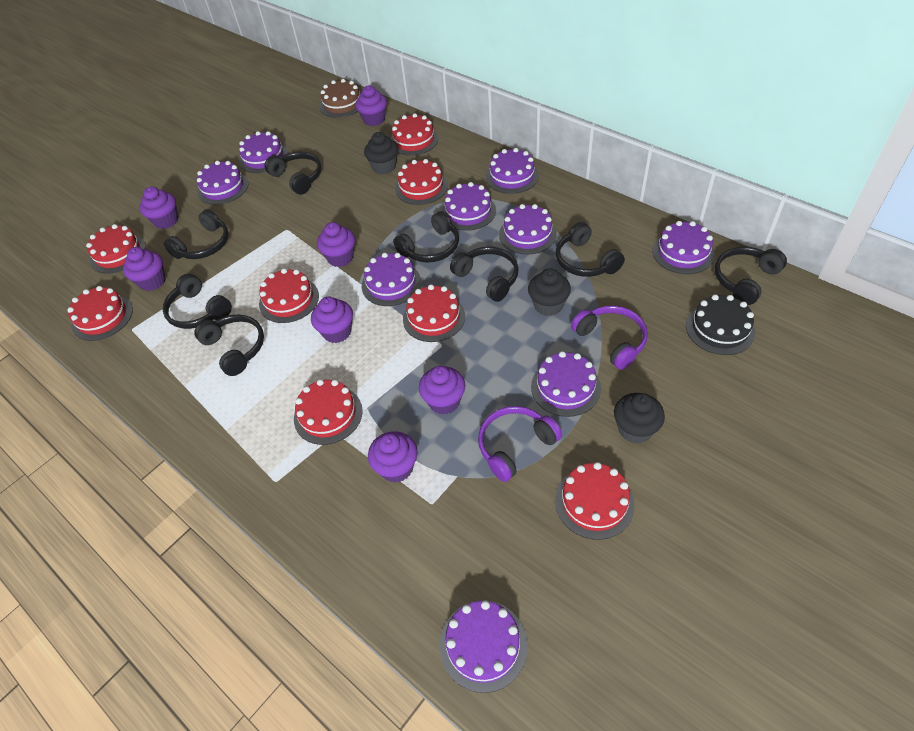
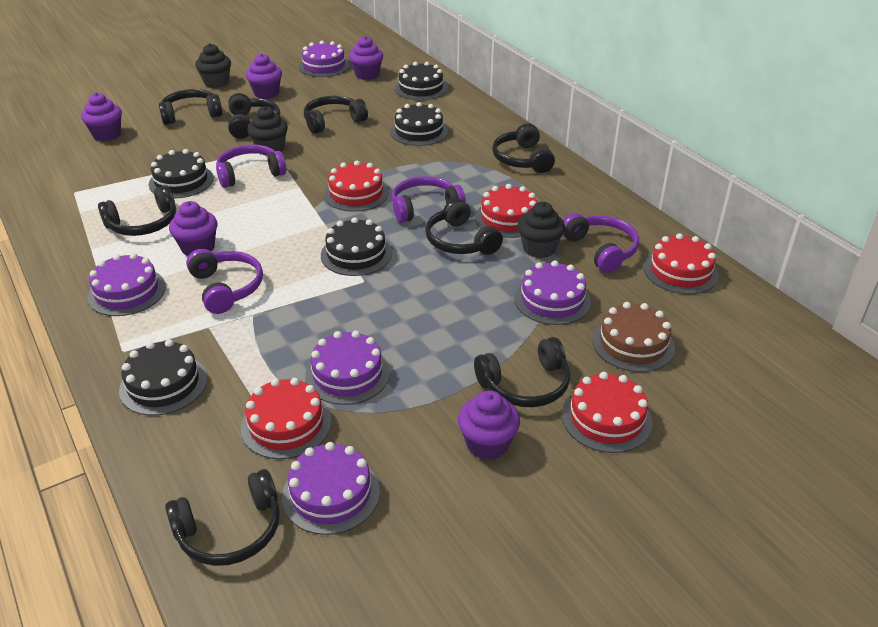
black cake: [686,294,755,355] = 1 -> [119,339,207,416] [149,149,214,198] [321,217,392,276] [390,102,448,146] [395,62,448,100] = 5
purple cake: [197,161,249,205] [239,131,288,173] [362,253,421,306] [440,600,527,693] [441,182,496,231] [486,148,539,194] [499,204,557,255] [531,351,601,417] [652,221,715,274] = 9 -> [87,253,166,316] [282,442,380,535] [299,41,350,77] [305,331,390,405] [514,260,591,325] = 5
purple cupcake: [123,247,166,291] [139,187,178,229] [311,297,353,343] [317,222,355,267] [355,86,387,126] [368,431,418,483] [419,366,465,415] = 7 -> [81,92,122,141] [169,201,218,256] [246,53,282,99] [349,36,383,80] [458,391,520,460] = 5
purple headphones: [478,406,562,482] [571,305,648,370] = 2 -> [186,249,263,314] [216,145,286,188] [392,176,466,223] [563,213,639,273] = 4
red cake: [67,286,133,341] [86,224,146,273] [259,268,319,323] [294,379,363,445] [390,113,439,156] [395,159,448,205] [403,284,465,342] [555,462,635,540] = 8 -> [241,378,331,459] [324,161,389,212] [475,184,538,238] [562,372,652,453] [644,233,719,294] = 5

